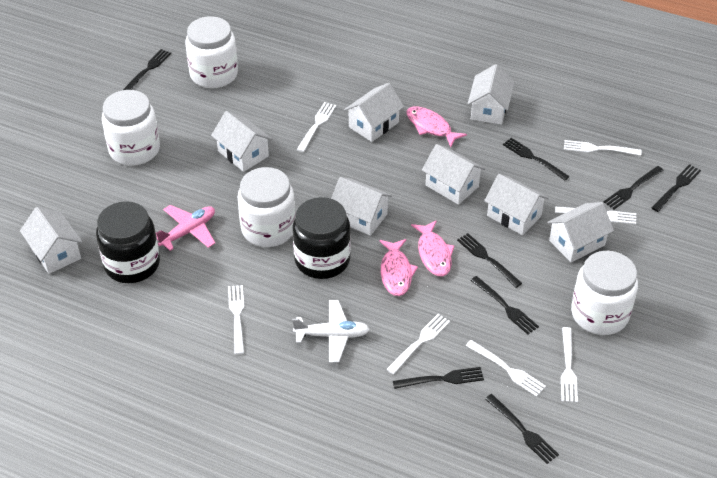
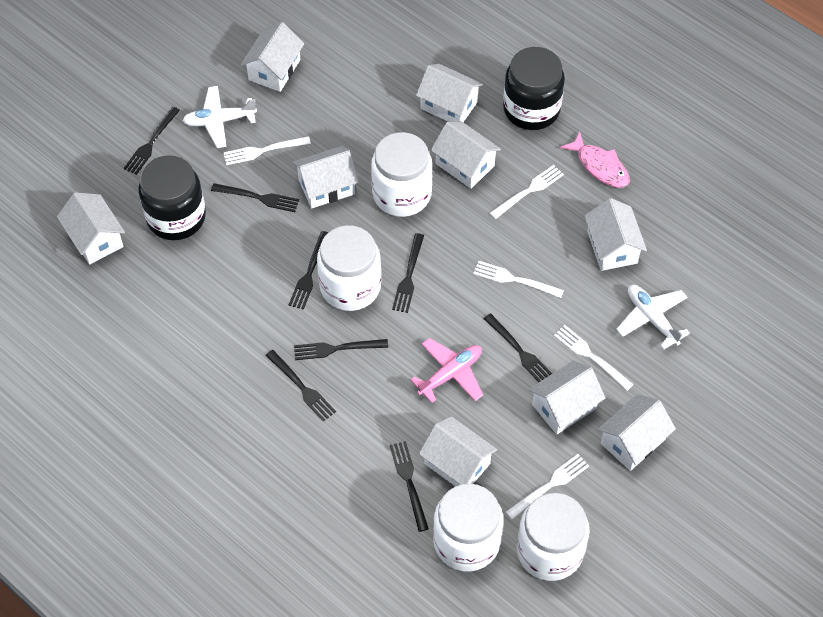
pink fish: [380,239,418,296] [406,106,467,147] [411,220,454,276] = 3 -> [560,132,630,188] = 1
white fork: [228,285,244,354] [297,102,336,152] [386,314,450,374] [466,340,546,397] [555,207,636,224] [561,327,578,402] [564,140,642,155] = 7 -> [223,136,311,165] [473,261,564,298] [490,165,564,219] [506,454,589,520] [554,325,634,391] = 5
white house: [20,207,82,274] [211,111,272,172] [331,177,392,236] [344,83,404,142] [422,144,485,205] [468,64,514,125] [484,174,549,235] [547,202,614,263] = 8 -> [57,192,125,265] [241,22,304,92] [293,146,359,209] [416,64,483,122] [419,416,497,486] [431,121,501,189] [528,360,605,434] [584,198,647,271] [597,394,676,471] = 9
white plane: [292,300,370,362] = 1 -> [182,86,257,148] [616,285,690,349] = 2

